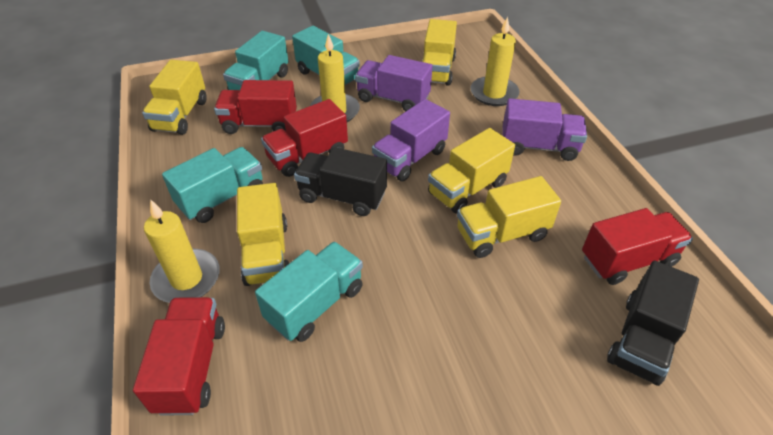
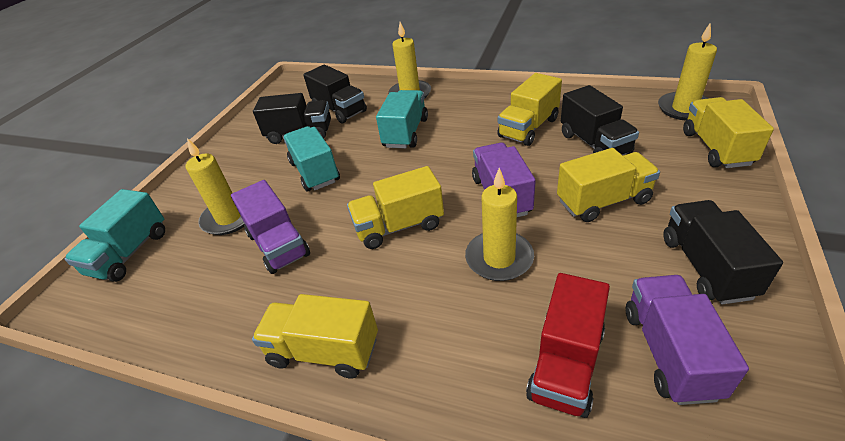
black truck: [294,147,387,216] [607,260,699,386] = 2 -> [253,93,331,144] [303,65,367,123] [561,85,639,155] [663,200,783,304] = 4
red truck: [133,297,225,416] [214,80,297,134] [261,99,348,177] [582,208,693,285] = 4 -> [526,273,610,418] = 1
turquoise truck: [162,147,263,223] [223,31,289,90] [255,242,363,342] [292,26,360,86] = 4 -> [65,189,165,282] [283,126,340,191] [376,90,428,149] = 3
yellow candle: [144,199,220,303] [310,34,360,122] [471,17,520,106] = 3 -> [186,138,245,235] [388,22,431,98] [465,168,534,281] [658,22,717,121] = 4

